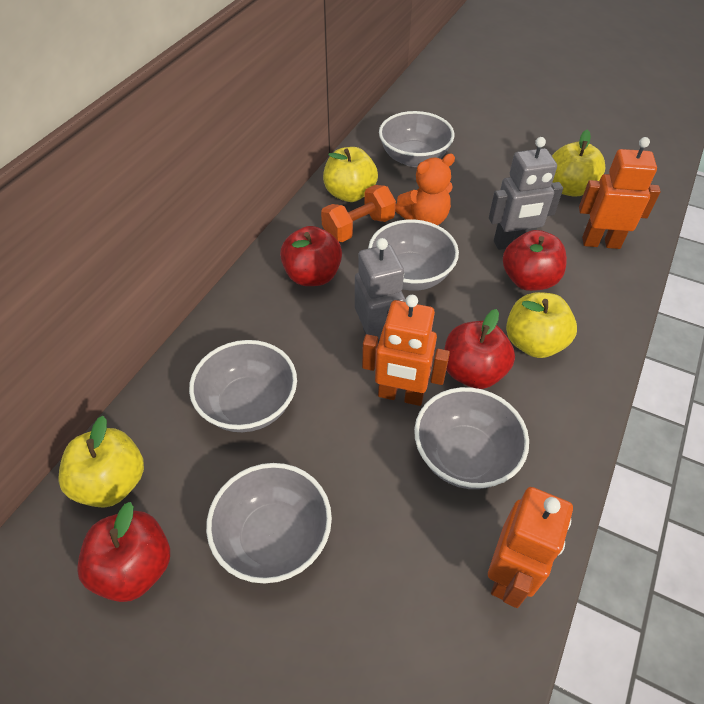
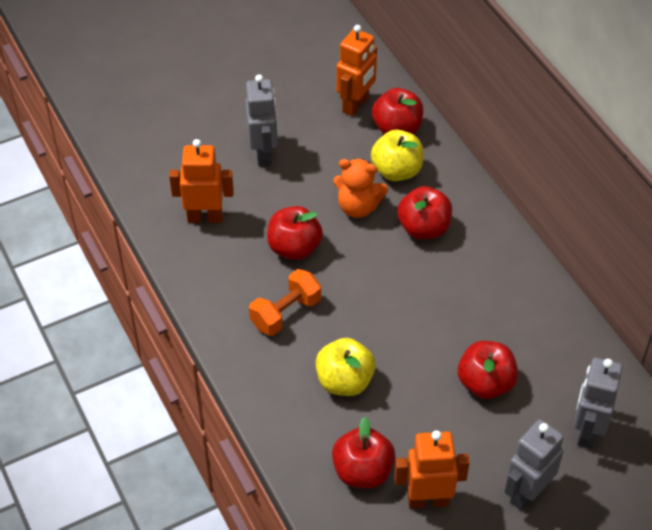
grey bowl: [189,340,297,432] [206,463,332,584] [368,219,459,291] [379,111,454,167] [414,387,529,489] = 5 -> none = 0
grey robot: [355,238,405,343] [489,137,563,250] = 2 -> [245,74,278,167] [505,419,564,511] [574,358,622,449] = 3
red apple: [77,502,170,602] [280,226,342,286] [444,309,515,389] [503,230,567,291] = 4 -> [267,206,323,260] [332,417,395,488] [372,88,423,134] [397,186,452,239] [458,341,518,399] = 5
yellow apple: [58,416,144,508] [323,147,378,202] [506,292,577,358] [552,130,605,197] = 4 -> [316,338,376,396] [371,130,424,181] = 2

